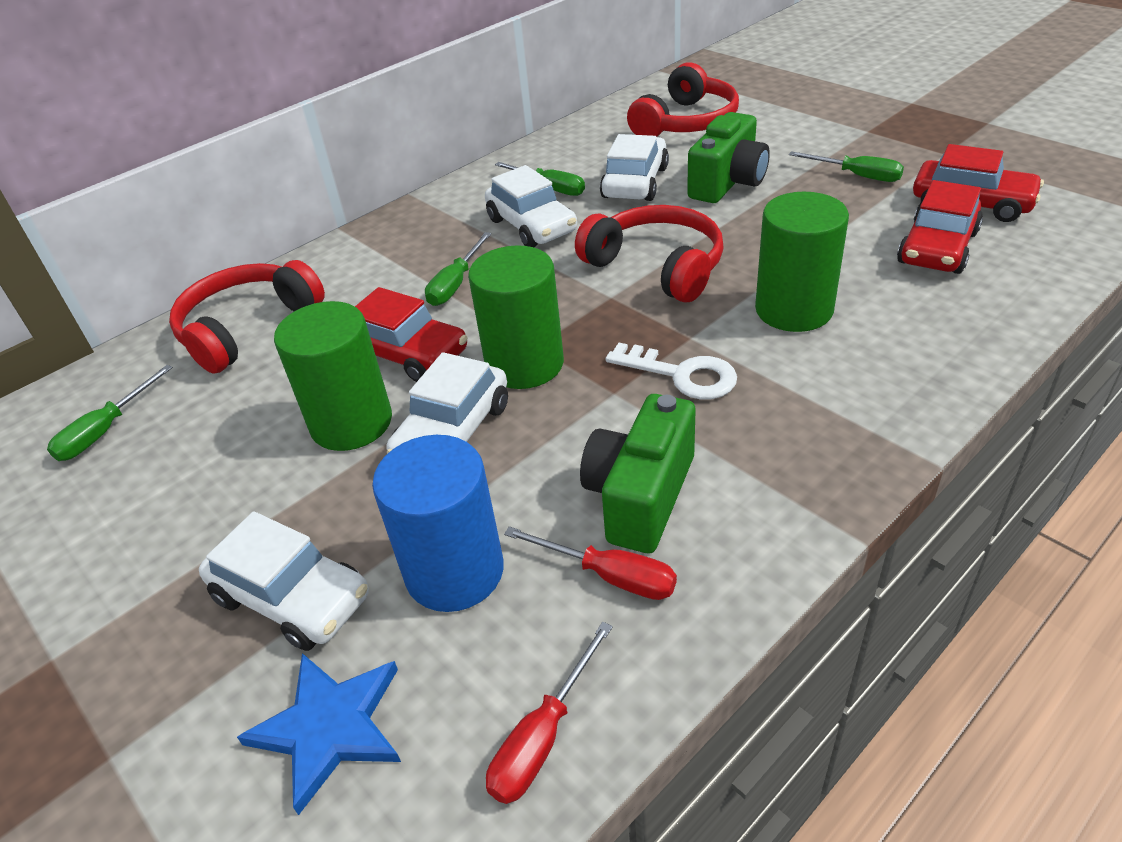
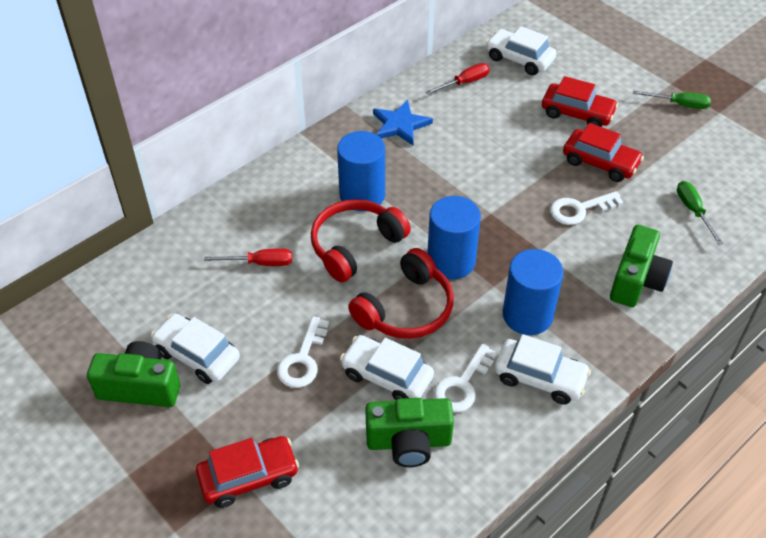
blue cylinder: [372,435,504,612] = 1 -> [337,131,385,211] [427,196,481,279] [503,249,564,335] = 3
green camera: [580,394,695,553] [687,112,770,203] = 2 -> [87,341,180,407] [365,398,454,467] [610,225,673,307] = 3
green cylinder: [274,301,392,451] [468,245,564,389] [755,192,849,332] = 3 -> none = 0
green screwdriver: [47,365,173,461] [425,232,491,306] [495,162,585,196] [789,151,904,182] = 4 -> [633,91,711,109] [677,181,723,245] = 2
red headphones: [169,260,325,373] [575,205,724,303] [627,62,739,137] = 3 -> [311,199,411,282] [348,248,454,339] = 2
white key: [606,343,737,400] = 1 -> [277,316,329,388] [434,344,497,412] [550,191,623,225] = 3

